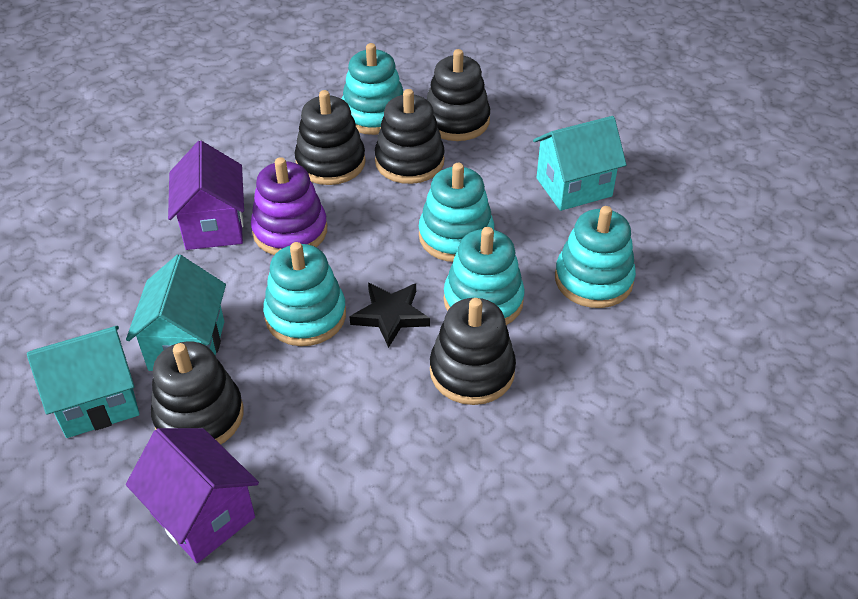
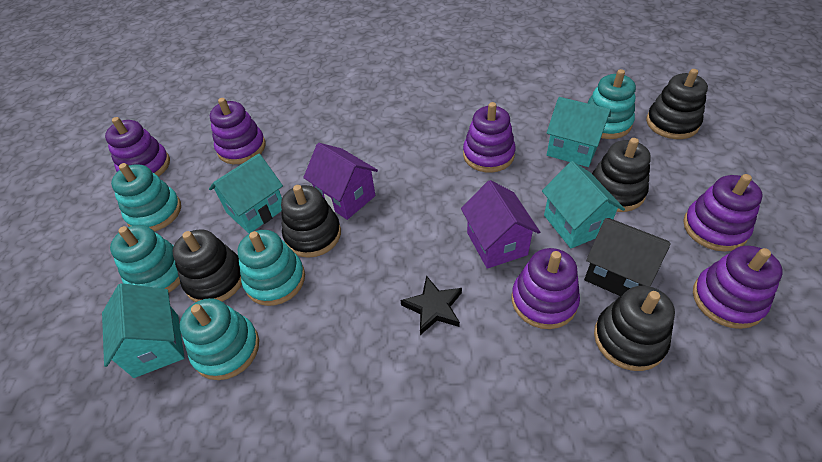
black house: none = 0 -> [584,218,671,296] = 1
purple stacking toy: [251,157,327,255] = 1 -> [105,117,170,177] [210,98,266,164] [463,102,516,173] [512,248,580,329] [683,174,763,252] [693,246,783,329] = 6
turquoise house: [27,326,140,438] [126,255,226,371] [533,116,627,211] = 3 -> [102,283,184,378] [209,154,283,234] [542,161,625,248] [547,97,611,167] = 4

